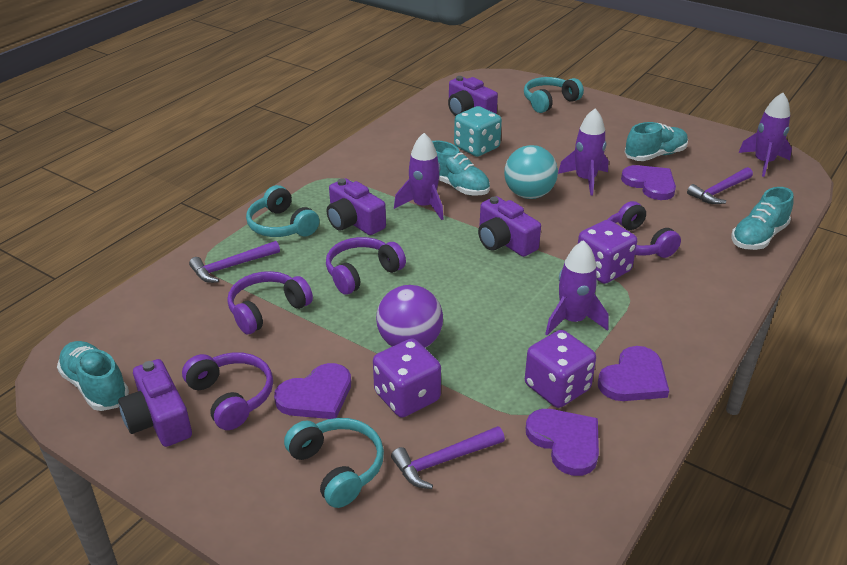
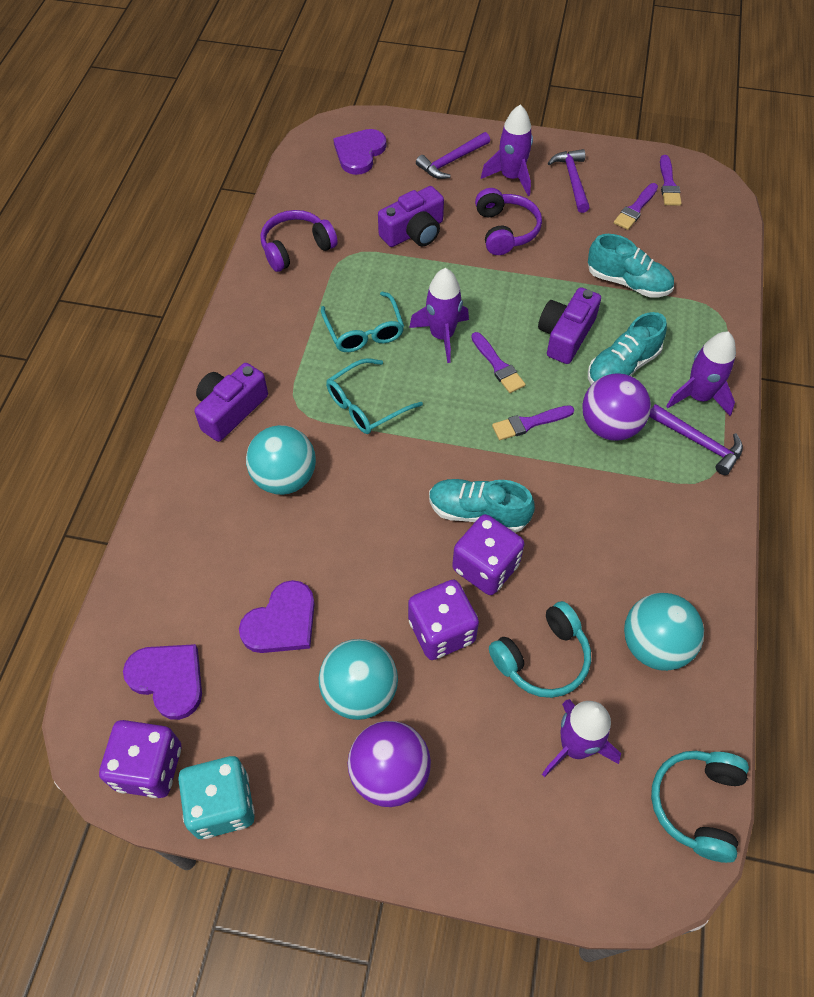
purple ball: [376,285,443,348] = 1 -> [348,721,431,807] [582,373,651,441] = 2
purple brush: none = 0 -> [471,332,526,393] [492,405,575,440] [614,183,658,230] [660,155,682,206] = 4
purple camera: [118,359,192,447] [327,178,386,235] [448,76,498,116] [478,196,541,257] = 4 -> [194,363,268,442] [378,186,444,247] [538,287,601,364] = 3
purple headphones: [182,352,273,430] [227,271,313,334] [326,237,406,295] [607,201,681,258] = 4 -> [260,210,338,272] [475,188,542,255] = 2
purple heart: [274,363,351,419] [526,409,599,476] [598,346,669,401] [621,165,676,200] = 4 -> [123,644,202,720] [239,580,315,653] [334,129,386,175] = 3
turquoise ball: [504,145,558,199] = 1 -> [246,425,316,495] [319,639,398,720] [624,593,704,671] = 3
turquoise glasses: none = 0 -> [321,291,404,352] [326,358,423,434] = 2
turquoise headphones: [246,185,319,237] [284,418,384,508] [524,77,584,113] = 3 -> [489,601,591,698] [651,751,749,863] = 2
turquoise shoe: [57,341,129,411] [432,140,490,196] [625,122,688,161] [731,187,794,250] = 4 -> [429,479,535,533] [588,234,674,298] [588,312,667,385] = 3

